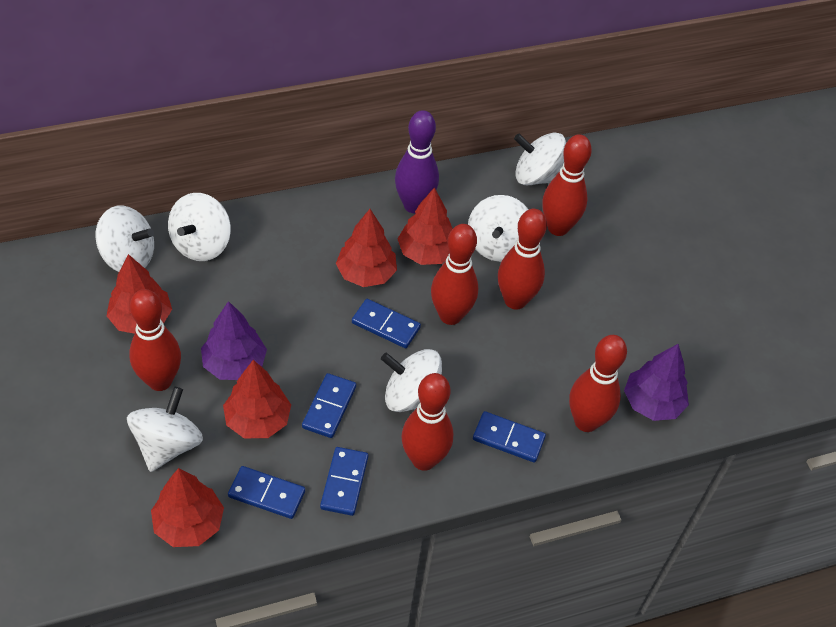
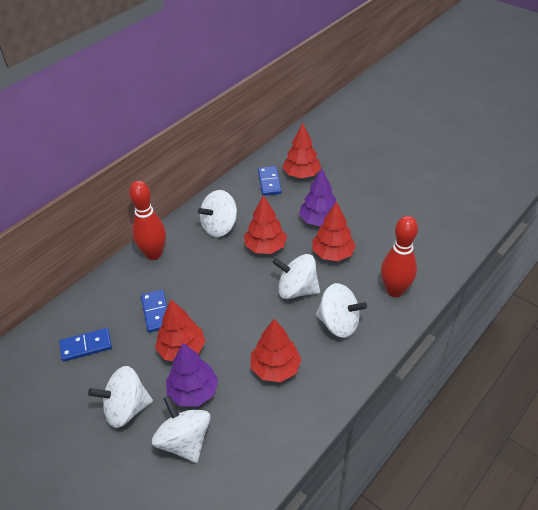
blue domino: [228,466,305,519] [302,373,356,438] [320,447,368,516] [352,299,421,348] [473,411,546,463] = 5 -> [59,328,112,362] [141,290,167,333] [258,166,282,196] = 3
purple bowling pin: [395,110,439,213] = 1 -> none = 0
red bowling pin: [129,289,181,391] [401,373,453,471] [431,224,478,325] [498,209,547,310] [542,134,592,236] [569,335,627,432] = 6 -> [129,180,166,260] [381,216,418,297] = 2
white spinning top: [95,205,154,272] [127,387,203,472] [168,193,231,261] [381,349,442,412] [468,195,529,262] [514,133,566,185] = 6 -> [88,366,153,428] [152,395,211,463] [198,190,237,237] [272,254,320,299] [316,283,367,338] = 5

